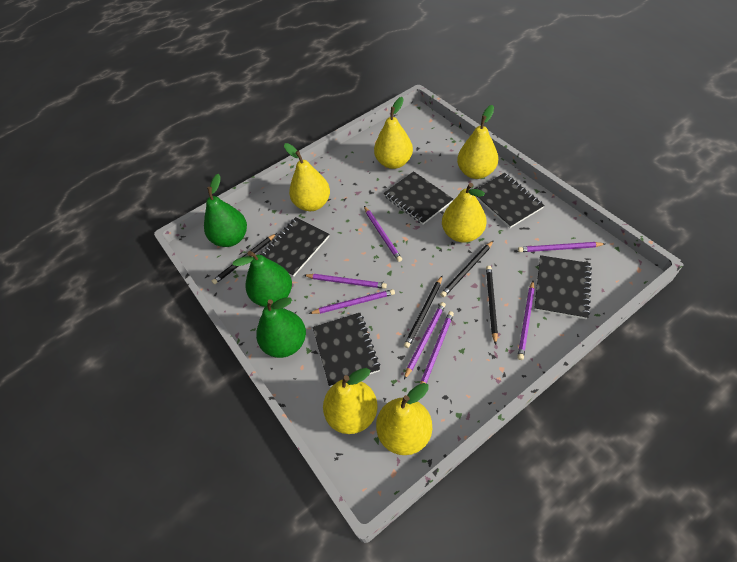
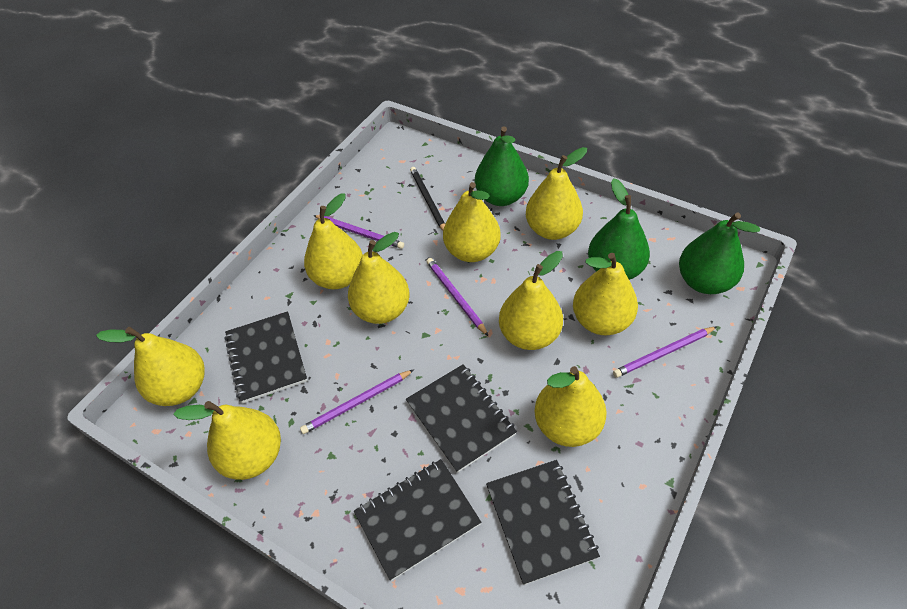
black notebook: [260,217,329,277] [313,313,380,387] [384,171,453,225] [475,173,545,228] [534,255,592,319] = 5 -> [225,311,307,403] [354,459,481,581] [406,364,517,473] [486,460,600,585] = 4
black pencil: [212,233,277,284] [404,276,442,348] [440,240,494,297] [486,266,498,345] = 4 -> [410,167,445,231] = 1
purple pencil: [304,274,387,289] [309,289,395,314] [364,206,402,262] [404,302,446,380] [420,311,454,384] [517,281,535,360] [518,242,605,252] = 7 -> [300,370,414,434] [313,215,404,249] [426,258,489,337] [613,326,717,378] = 4
yellow pear: [284,143,330,211] [323,368,377,434] [374,97,413,169] [376,383,432,455] [442,183,487,243] [457,105,498,179] = 6 -> [96,327,205,406] [173,401,281,480] [304,193,363,289] [348,232,410,324] [443,182,500,262] [499,251,563,350] [526,147,587,240] [534,366,607,447] [573,253,638,335] = 9

